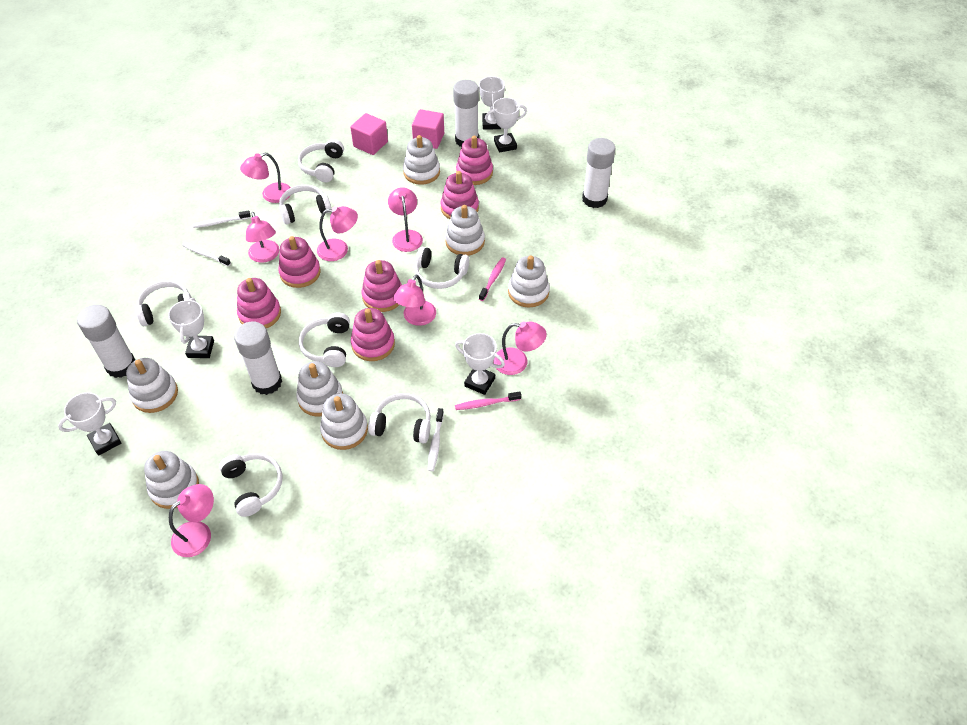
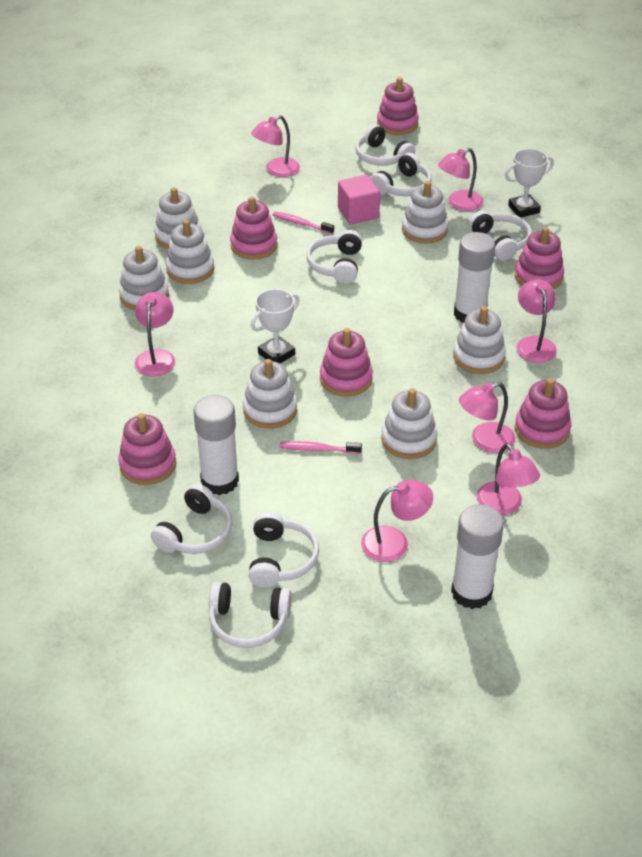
pink cube: [350,113,388,155] [412,109,444,149] = 2 -> [338,175,380,224] = 1
white glue stick: [77,305,135,378] [234,321,282,395] [453,80,479,147] [582,138,616,208] = 4 -> [193,395,239,495] [451,504,504,609] [454,232,495,323] = 3
white toothbrush: [182,242,231,266] [193,210,251,228] [428,408,444,471] = 3 -> none = 0
white trophy: [58,392,122,456] [168,298,214,358] [455,333,505,395] [479,76,505,130] [485,98,527,153] = 5 -> [251,289,300,363] [505,149,554,218] = 2

